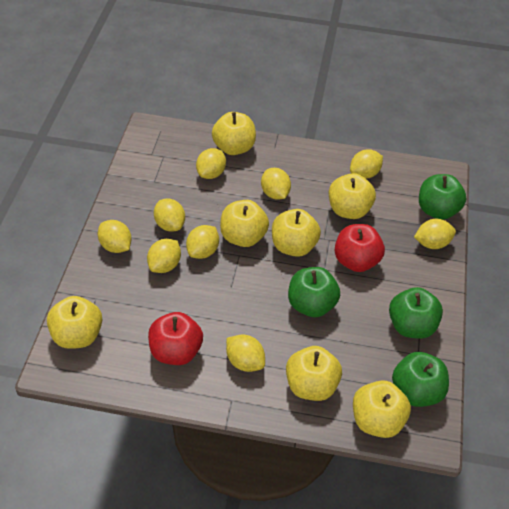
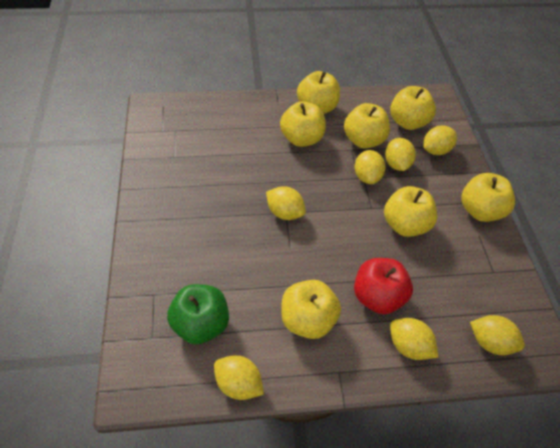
green apple: [288,267,340,317] [389,287,443,339] [392,352,449,407] [419,174,466,220] = 4 -> [167,284,229,344] = 1
red apple: [148,312,203,365] [335,224,385,272] = 2 -> [354,258,413,314] = 1
yellow lemon: [98,220,132,253] [147,239,181,273] [154,199,185,232] [186,225,219,259] [196,148,226,179] [226,335,265,372] [261,168,291,200] [350,149,383,179] [414,219,456,249] = 9 -> [214,355,264,400] [266,186,306,220] [354,150,386,184] [385,138,416,171] [390,318,438,360] [423,126,457,155] [470,315,525,355] = 7

